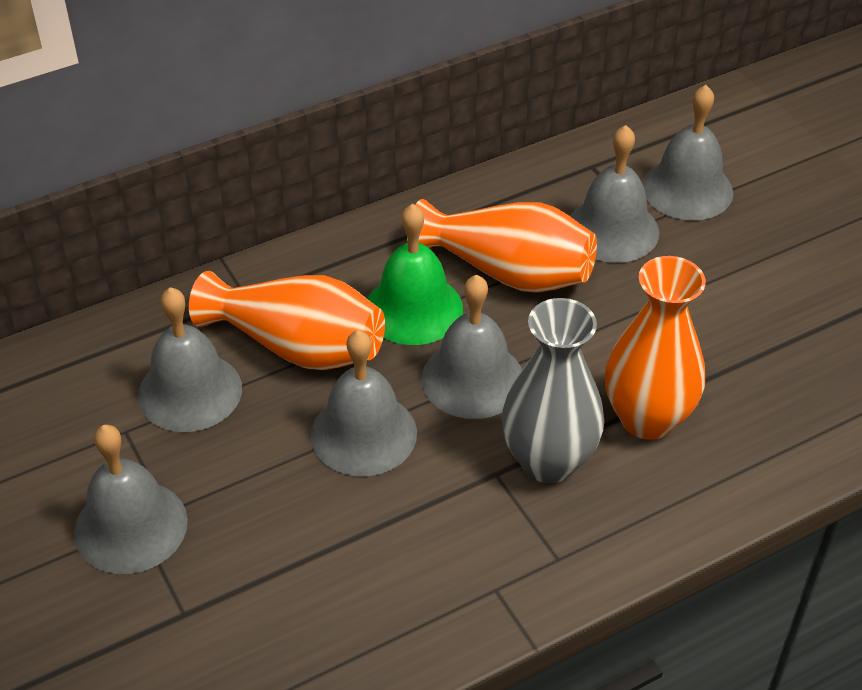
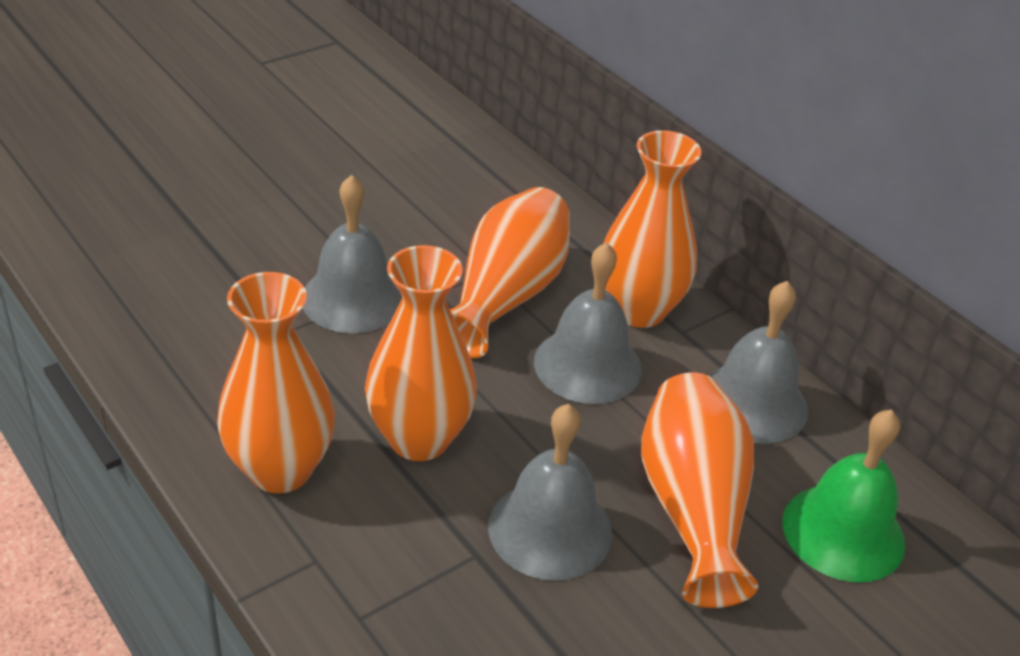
grey bell: [74,425,188,574] [138,287,242,432] [311,330,417,476] [422,275,522,419] [570,125,659,263] [642,85,733,220] = 6 -> [303,175,402,333] [488,404,612,581] [534,242,642,404] [708,281,808,444] = 4
grey vase: [501,298,604,483] = 1 -> none = 0
orange vase: [189,271,385,370] [407,199,597,293] [605,256,706,440] = 3 -> [217,272,335,493] [365,245,477,461] [450,187,570,358] [603,130,701,328] [641,372,758,608] = 5

